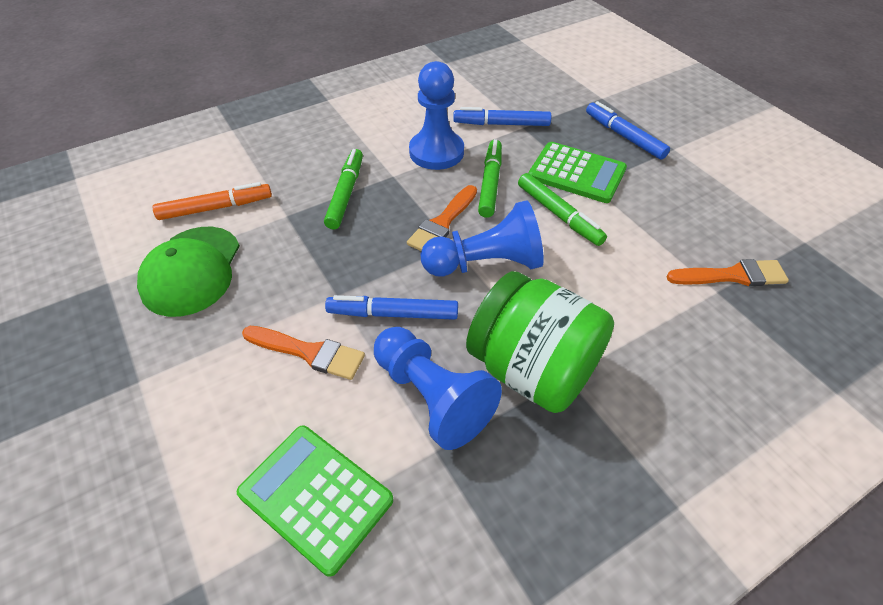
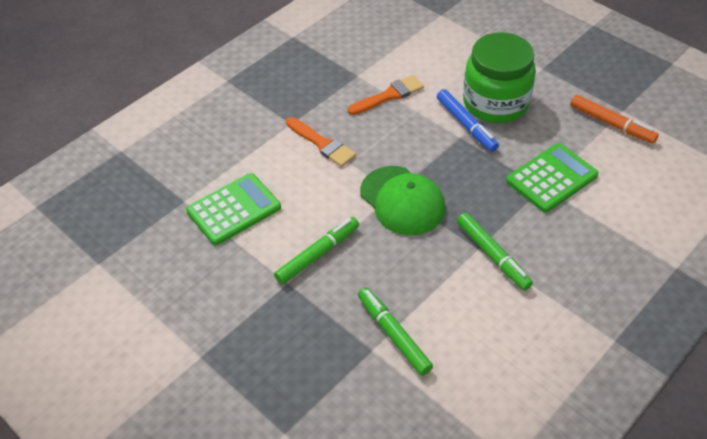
blue marker: [325,295,458,320] [453,107,551,126] [586,101,670,160] = 3 -> [437,89,499,152] = 1
blue pawn: [374,327,502,450] [409,61,464,170] [421,200,544,276] = 3 -> none = 0
orange brush: [242,326,365,380] [407,185,477,251] [667,259,789,286] = 3 -> [286,117,356,167] [348,75,424,115] = 2

